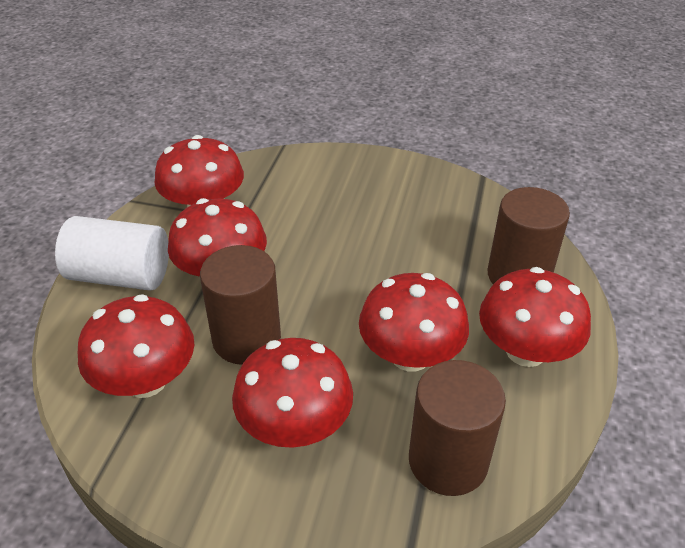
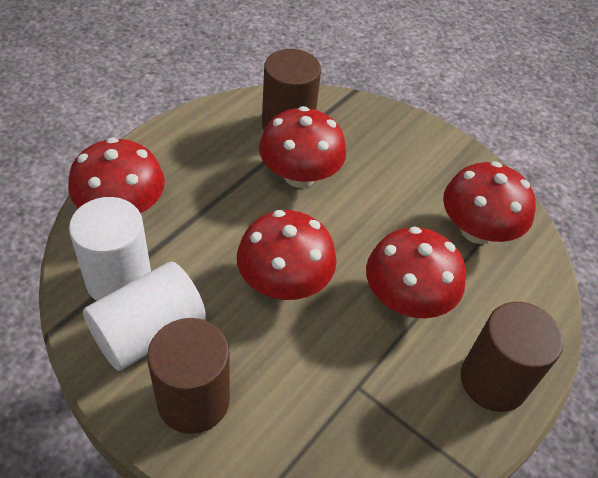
red mushroom: [78,294,194,398] [154,135,244,207] [168,198,267,277] [232,338,353,448] [359,273,469,372] [479,267,591,367] = 6 -> [68,137,165,213] [237,210,337,300] [259,106,346,188] [366,227,466,318] [443,161,536,244] = 5
white cylinder: [55,216,169,291] = 1 -> [69,197,151,301] [83,262,206,371] = 2

